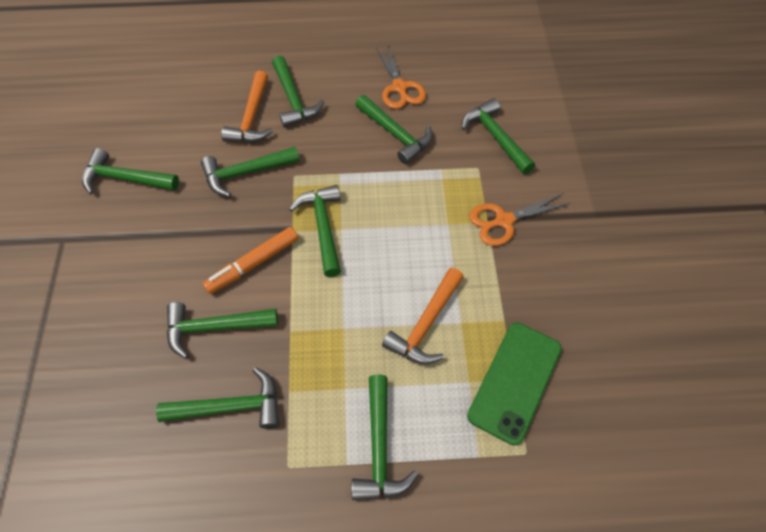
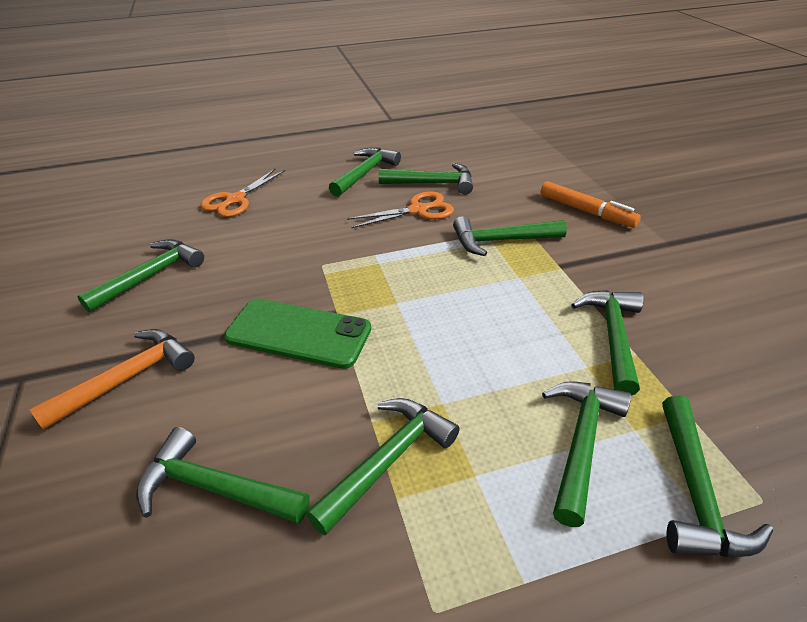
orange hammer: [221,71,273,143] [382,268,464,364] = 2 -> [29,329,195,430] = 1

